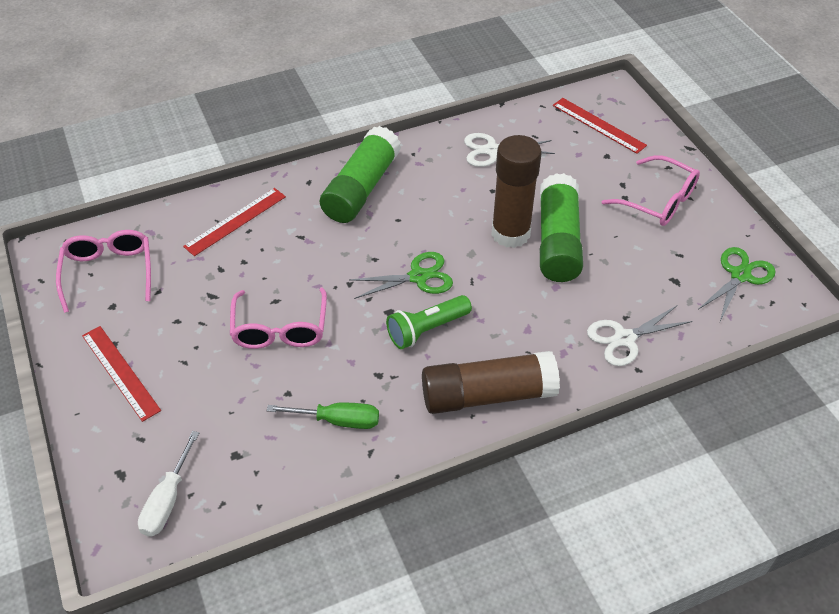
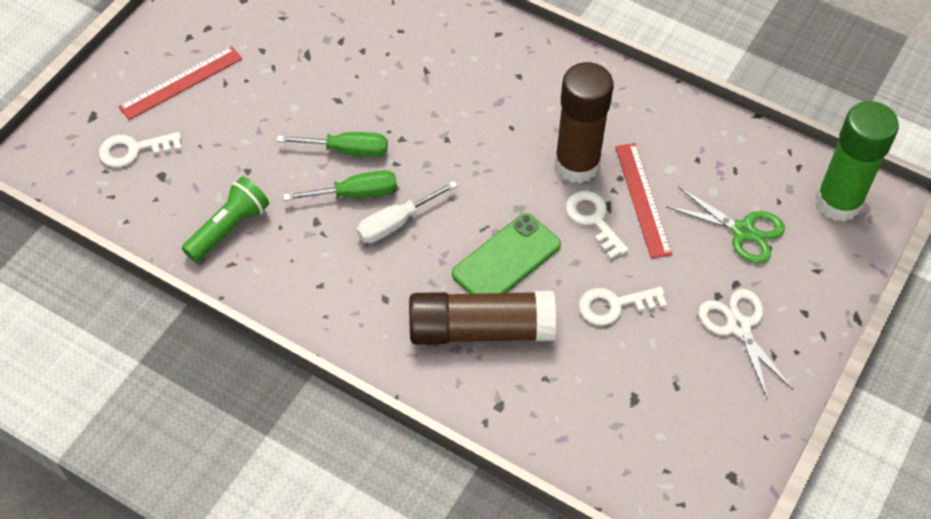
green glue stick: [320,126,401,223] [540,173,583,282] = 2 -> [815,101,899,222] = 1
green phone: none = 0 -> [452,213,561,294] = 1
green scissors: [349,252,453,299] [699,247,776,321] = 2 -> [666,187,785,264] = 1
green screwdriver: [267,403,379,429] = 1 -> [277,132,388,157] [283,170,397,201] = 2
pink glasses: [56,230,151,313] [230,287,327,349] [602,155,700,226] = 3 -> none = 0
red ruler: [82,326,161,422] [183,188,286,256] [553,98,647,154] = 3 -> [119,46,242,120] [615,143,672,258] = 2
white key: none = 0 -> [99,132,182,167] [566,191,629,259] [579,287,667,326] = 3
white scissors: [464,133,555,167] [587,305,693,366] = 2 -> [698,289,793,399] = 1

